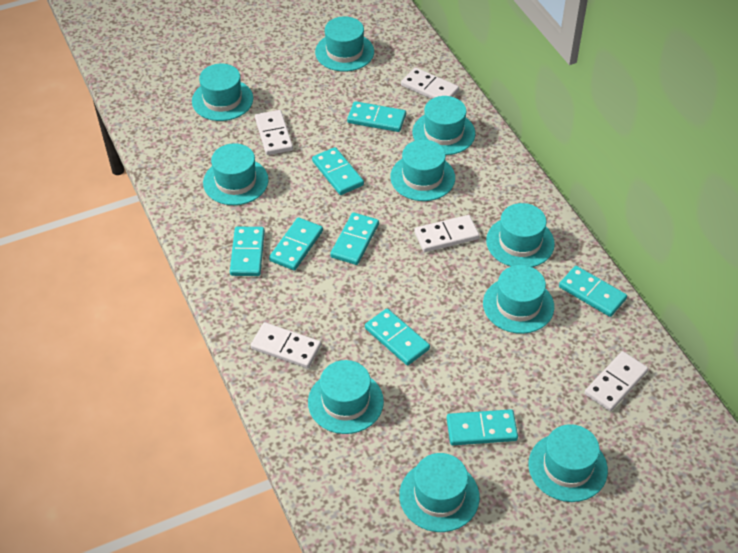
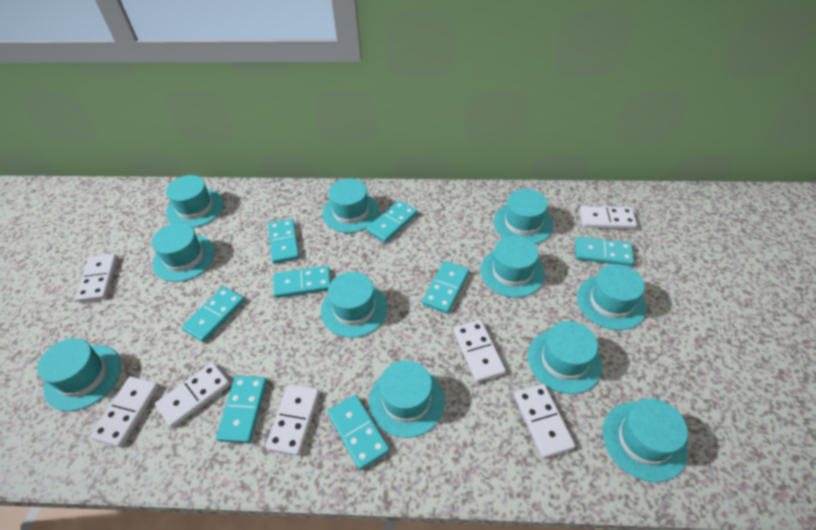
turquoise hat: [192,64,253,121] [203,143,269,205] [308,360,384,434] [315,16,374,71] [390,140,455,201] [399,453,480,532] [413,96,475,155] [483,265,554,334] [486,203,555,267] [528,424,608,502] = 10 -> [37,338,121,411] [152,223,215,282] [166,175,224,228] [321,272,387,338] [322,178,379,233] [369,360,445,438] [480,235,545,298] [494,189,553,244] [528,321,602,394] [577,264,647,330] [603,398,688,482] = 11
white domino: [251,322,321,368] [255,110,293,155] [401,67,459,99] [414,215,480,252] [585,351,648,411] = 5 -> [75,254,118,302] [90,377,159,447] [155,362,230,428] [266,384,320,456] [454,320,506,382] [514,384,575,458] [579,206,637,229] = 7

